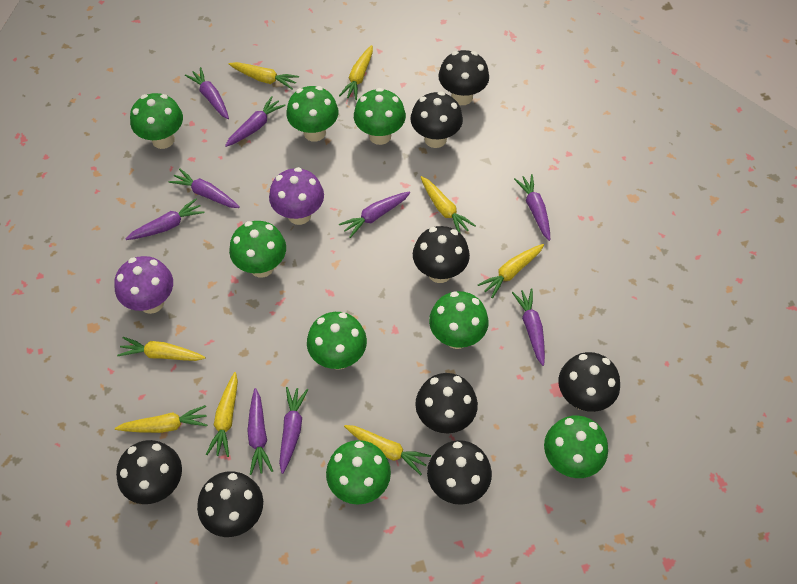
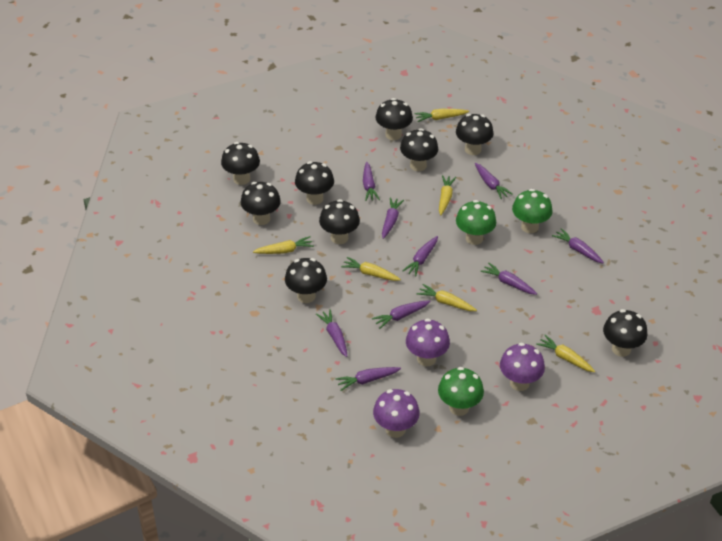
black mushroom: [116,440,182,504] [197,471,263,537] [410,91,463,148] [413,226,470,283] [415,373,478,433] [427,440,492,505] [438,50,489,105] [558,352,620,412] = 8 -> [221,142,260,185] [241,182,281,225] [285,258,327,303] [295,161,334,205] [319,199,360,244] [376,98,413,140] [400,128,438,171] [456,114,494,155] [603,309,648,357] = 9
green mushroom: [130,93,183,149] [229,221,286,278] [286,86,338,142] [307,312,367,370] [326,440,391,505] [354,88,406,145] [429,291,489,349] [544,416,608,478] = 8 -> [438,367,484,416] [456,200,496,245] [512,189,553,233] = 3
purple mushroom: [114,256,173,314] [269,167,324,225] = 2 -> [373,389,420,438] [406,318,450,367] [500,343,545,391] = 3
yellow carrot: [115,405,207,433] [117,337,206,361] [206,372,238,457] [229,62,299,90] [339,45,373,100] [344,425,431,475] [421,176,476,233] [478,244,544,298] = 8 -> [253,236,314,254] [341,257,401,281] [415,109,469,122] [416,284,477,311] [439,175,456,215] [536,335,595,372] = 6

